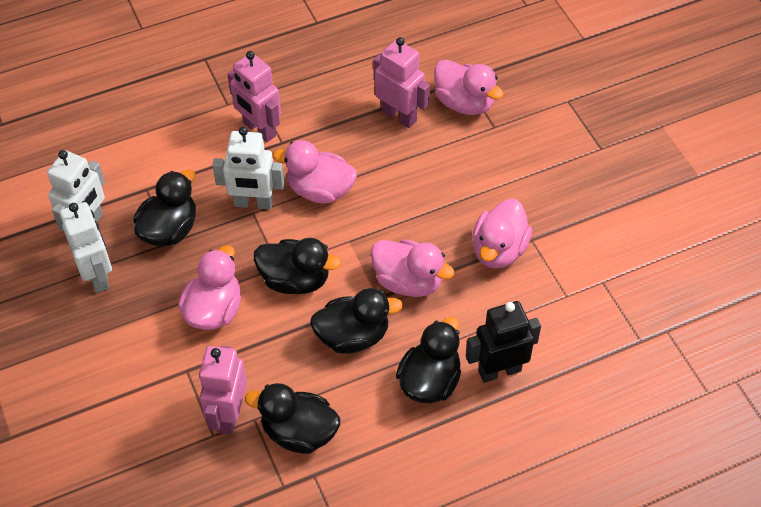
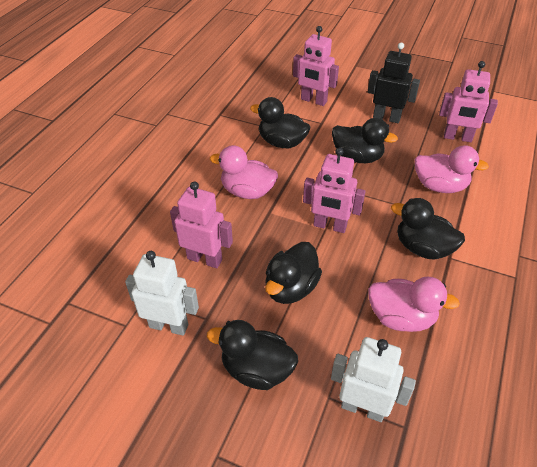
pink duck: [178,245,241,330] [273,140,357,203] [371,239,455,297] [434,59,504,115] [472,199,532,269] = 5 -> [210,145,278,199] [368,276,460,332] [414,145,489,193] = 3
pink robot: [199,346,247,434] [227,51,281,142] [373,37,430,128] = 3 -> [170,182,233,268] [293,26,339,106] [303,147,366,233] [439,61,498,142] = 4
white robot: [47,150,105,231] [60,202,112,293] [212,127,284,209] = 3 -> [125,251,199,336] [331,337,416,422] = 2

